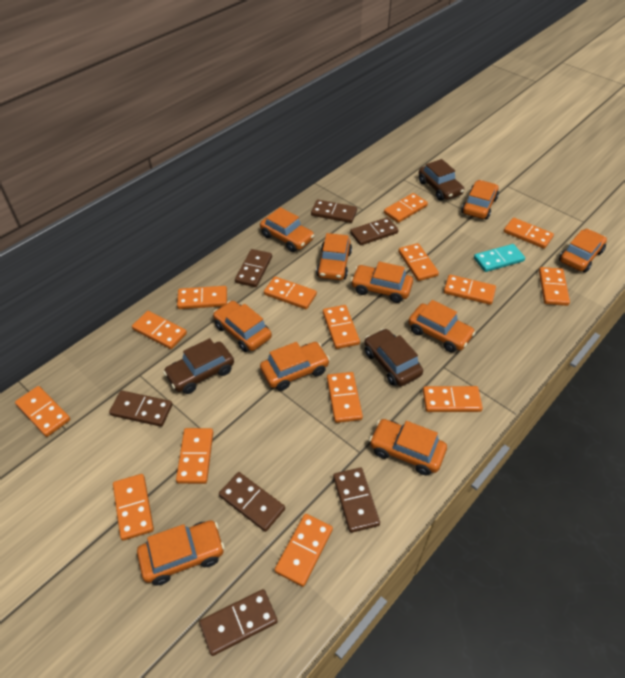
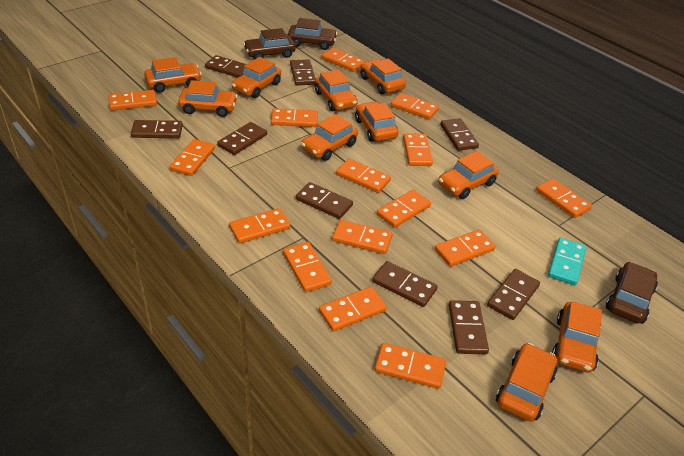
brown domino: [109,391,172,427] [199,589,278,656] [219,472,285,532] [235,249,272,287] [311,200,357,223] [333,468,380,533] [350,217,399,246] = 7 -> [131,120,183,138] [205,55,246,78] [217,122,267,155] [290,59,316,85] [296,182,353,219] [372,261,438,307] [440,118,479,151] [449,300,489,354] [487,269,540,320] = 9

